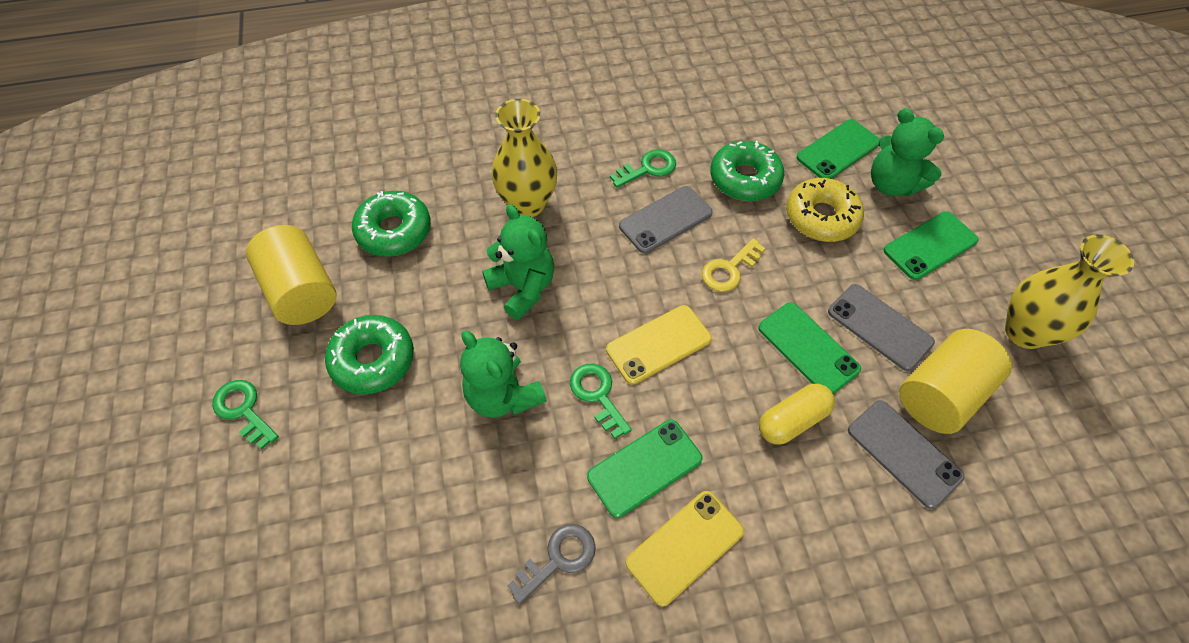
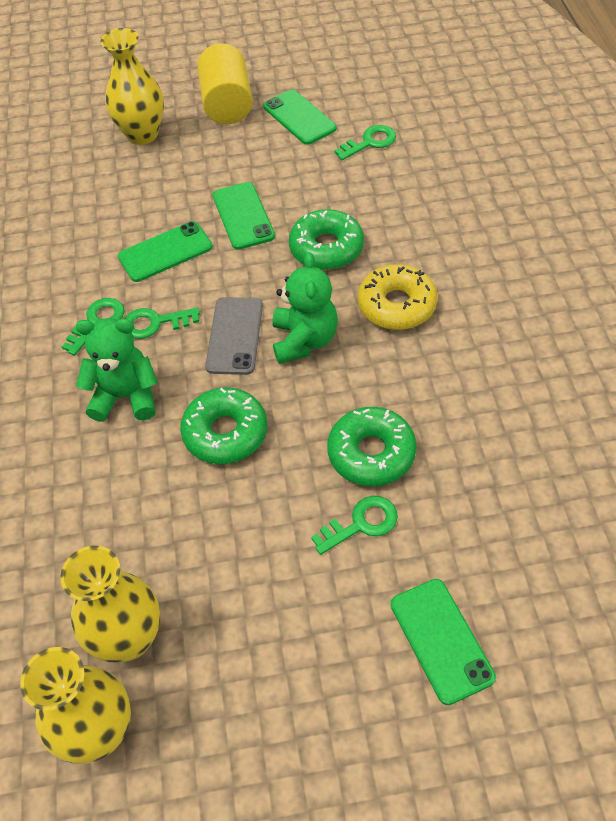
green key: [212,380,279,449] [570,363,632,439] [610,149,676,188] = 3 -> [62,298,125,356] [125,307,200,339] [311,496,398,555] [334,125,396,160] = 4
green teddy bear: [460,331,547,418] [482,204,554,320] [871,108,944,196] = 3 -> [76,318,158,422] [273,252,338,364] = 2
grey key: [507,524,596,604] = 1 -> none = 0
grey phone: [619,186,713,253] [828,284,935,371] [848,400,964,509] = 3 -> [205,297,263,375] = 1
yellow capsule: [759,384,835,445] = 1 -> none = 0
yellow cylinder: [246,225,337,325] [899,329,1012,434] = 2 -> [197,44,253,124] = 1
yellow key: [702,238,765,292] = 1 -> none = 0
yellow phone: [606,305,712,385] [626,491,744,607] = 2 -> none = 0
yellow vase: [492,99,557,217] [1005,235,1134,349] = 2 -> [20,647,131,764] [60,546,160,662] [101,28,164,145] = 3

